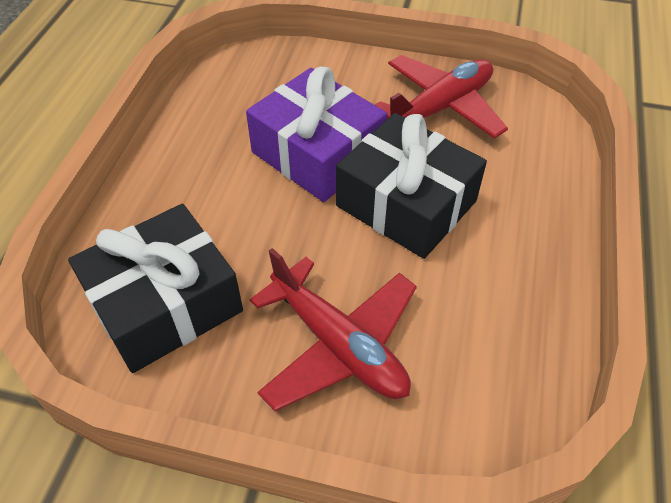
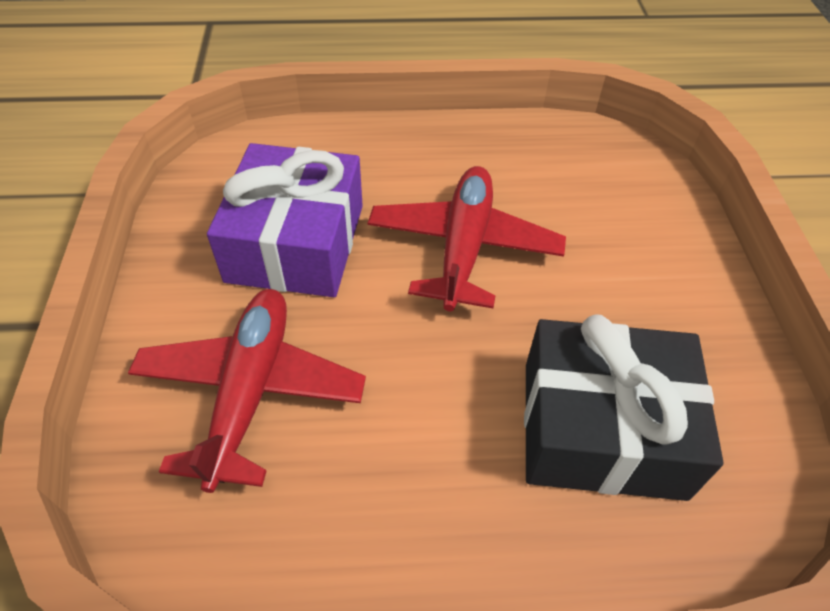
black gift: [68,204,243,373] [336,113,487,259] = 2 -> [524,314,724,501] = 1

